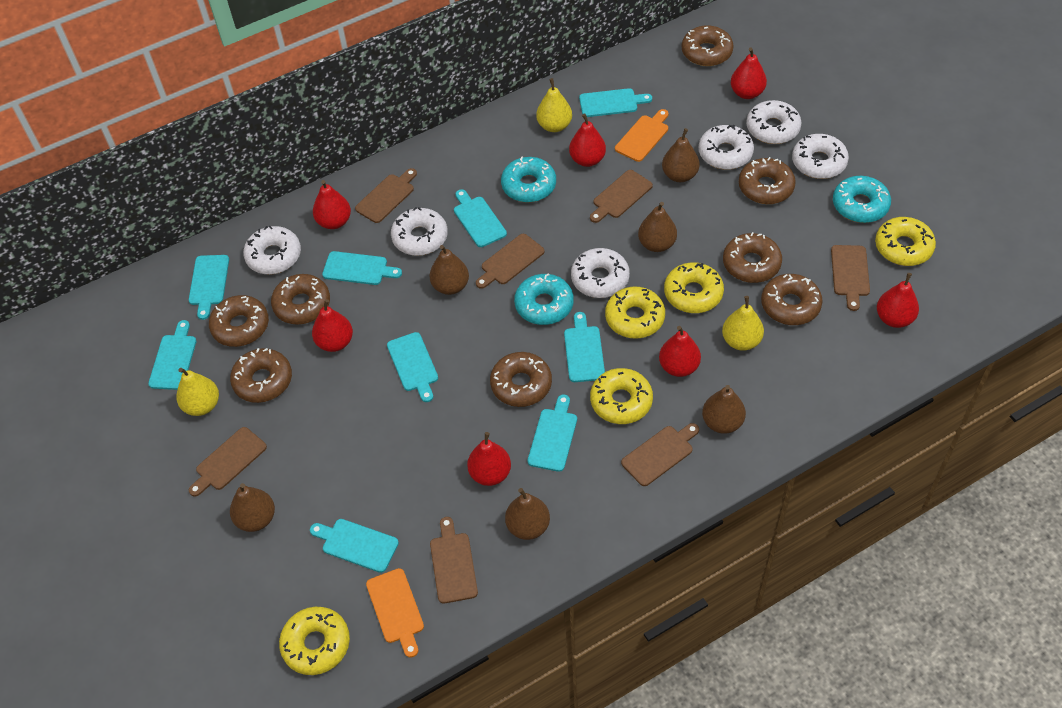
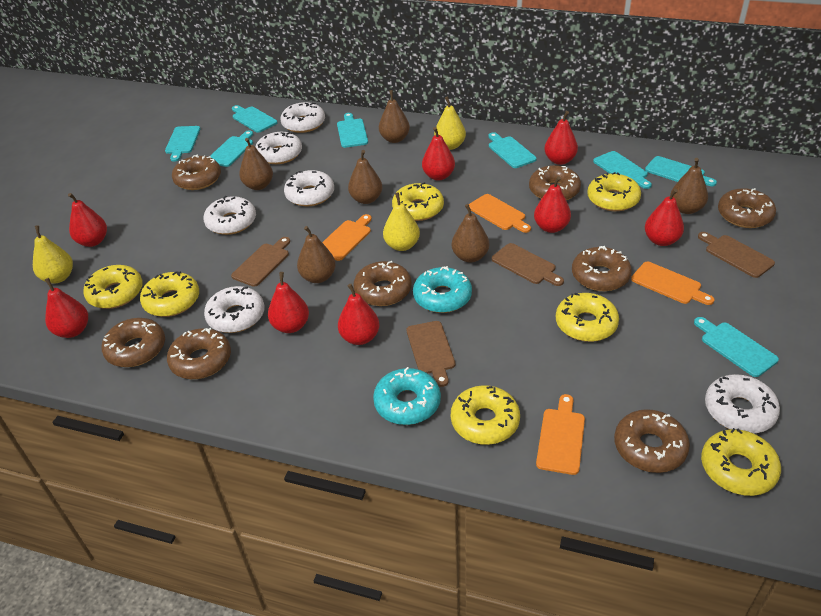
brown cutting board: [189,427,267,497] [355,168,417,223] [430,517,478,604] [476,234,545,289] [590,170,653,223] [621,423,699,486] [831,245,870,311] = 7 -> [231,237,290,287] [406,321,455,387] [492,243,564,286] [698,232,775,278] = 4
orange cutting board: [366,568,424,658] [615,109,668,162] = 2 -> [322,214,372,261] [469,194,531,233] [536,394,585,475] [631,262,715,305] = 4
red pear: [312,299,353,352] [313,180,351,229] [467,432,511,486] [569,113,606,167] [659,326,701,377] [731,47,767,99] [877,273,919,328] = 7 -> [45,278,88,338] [68,193,107,247] [268,272,309,333] [338,284,379,345] [422,127,455,180] [534,176,571,233] [544,111,578,165] [645,189,684,246] = 8
turquoise cutting board: [148,320,196,390] [189,255,229,320] [310,519,399,573] [322,251,402,285] [387,332,438,402] [454,189,507,247] [528,395,577,472] [564,312,605,382] [579,88,652,117] = 9 -> [165,126,201,162] [210,130,253,167] [232,105,277,133] [337,113,368,148] [489,132,537,168] [593,151,652,189] [645,156,717,186] [694,317,779,377] = 8
turquoise donut: [501,157,556,202] [514,273,574,325] [833,176,891,223] = 3 -> [373,367,441,425] [413,266,472,313] = 2
yellow donut: [279,607,350,675] [590,368,653,424] [605,287,665,339] [664,262,724,313] [875,217,936,266] = 5 -> [83,265,143,309] [140,271,199,317] [392,182,444,221] [451,385,520,445] [556,293,619,342] [587,172,641,211] [701,428,781,496] = 7

